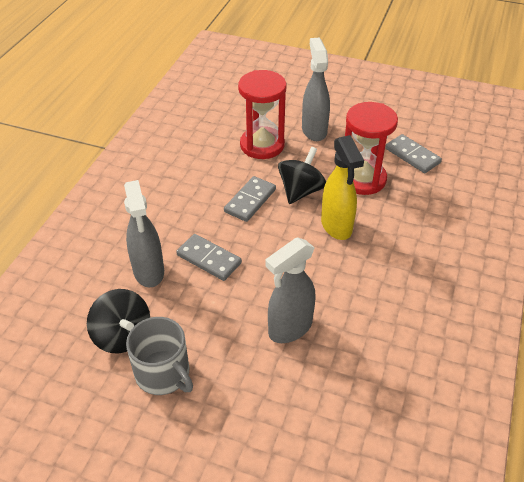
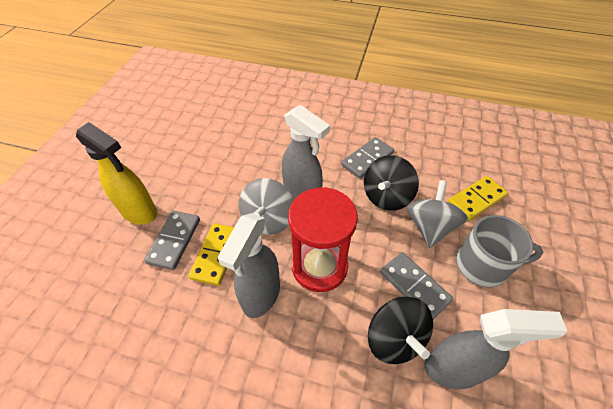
grey spinning top: none = 0 -> [239,178,294,235] [407,180,468,248] = 2
red hourglass: [238,70,287,159] [345,102,398,195] = 2 -> [288,187,358,292] = 1
yellow domino: none = 0 -> [189,223,234,286] [448,176,508,221] = 2

